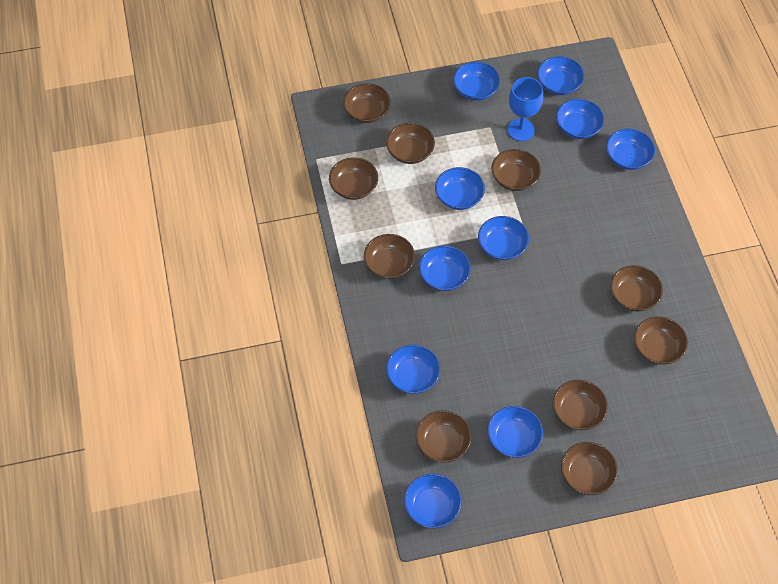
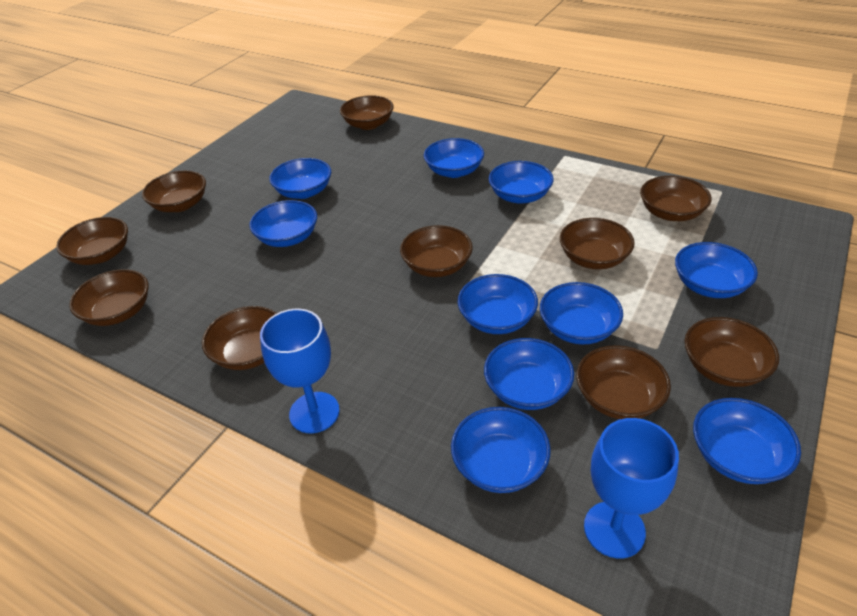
blue goblet: [507,77,543,141] = 1 -> [260,309,340,433] [584,418,679,559] = 2

